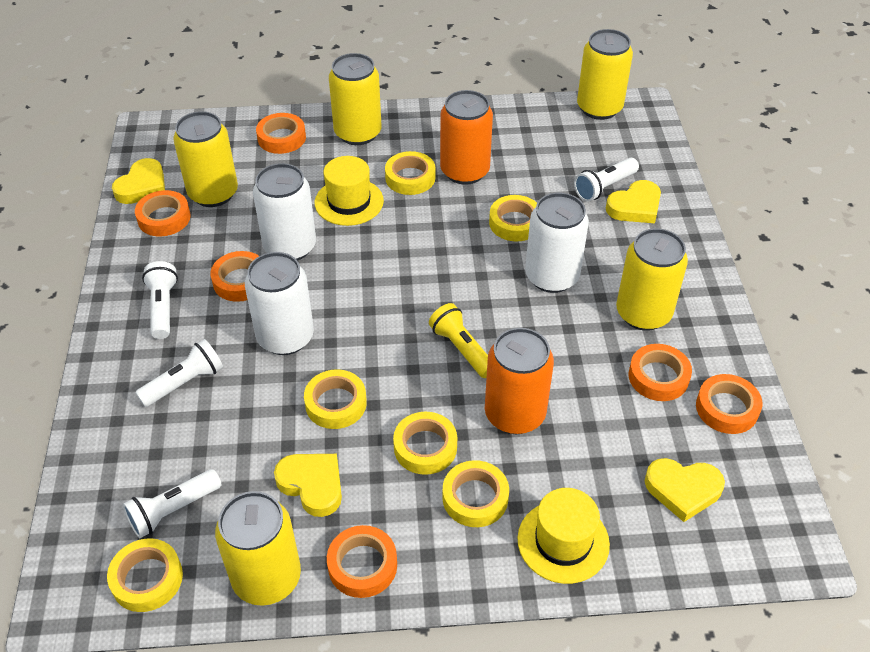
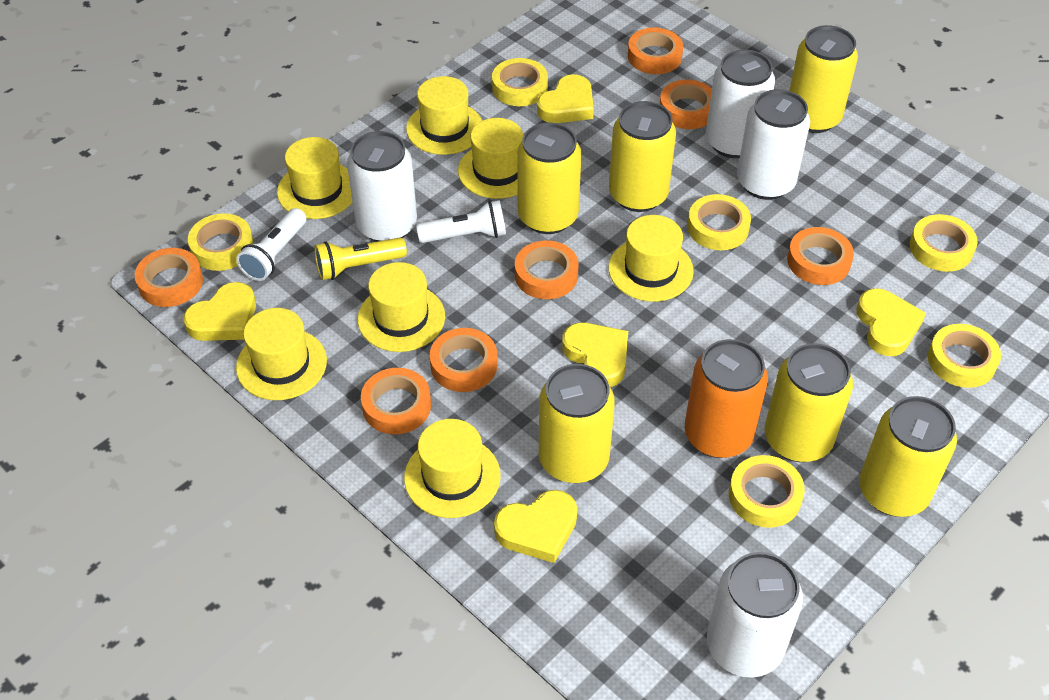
orange can: [440,90,493,185] [485,328,554,434] = 2 -> [685,339,768,458] = 1
orange tape: [135,190,191,236] [210,251,259,302] [256,113,306,154] [327,525,397,598] [629,344,692,401] [696,374,762,434] = 6 -> [135,248,203,307] [361,368,431,434] [430,328,497,392] [515,240,578,299] [628,28,683,74] [660,80,712,129] [787,227,854,285] = 7
white can: [245,252,314,355] [253,163,316,261] [525,193,589,293] = 3 -> [347,131,417,242] [706,50,775,158] [707,552,803,678] [737,89,810,200] = 4
white flashlight: [123,469,222,538] [135,339,223,407] [142,261,178,339] [574,158,639,202] = 4 -> [236,208,307,281] [416,200,506,243] = 2
yellow can: [173,111,238,207] [215,491,301,606] [329,53,382,145] [577,29,633,120] [616,228,688,331] = 5 -> [517,122,582,234] [539,364,615,483] [609,101,676,212] [765,343,853,462] [789,25,858,133] [859,396,957,517] = 6
yellow hat: [315,156,384,226] [517,488,610,584] = 2 -> [236,308,327,400] [277,137,352,219] [357,262,445,352] [404,419,501,518] [406,76,482,155] [458,118,523,199] [608,215,694,302] = 7
yellow heart: [112,158,165,204] [274,454,342,517] [606,180,661,223] [645,458,725,522] = 4 -> [183,282,256,341] [494,490,578,563] [537,74,594,123] [562,323,628,387] [856,288,926,356] = 5

